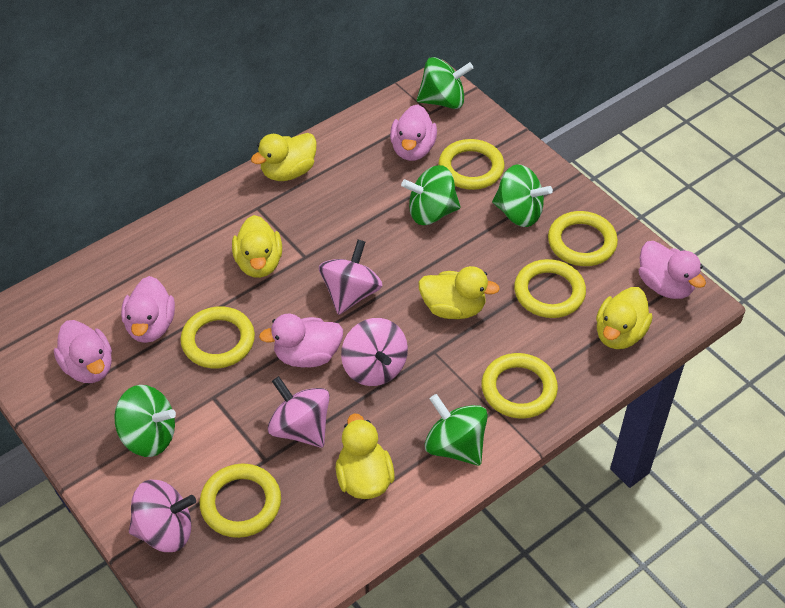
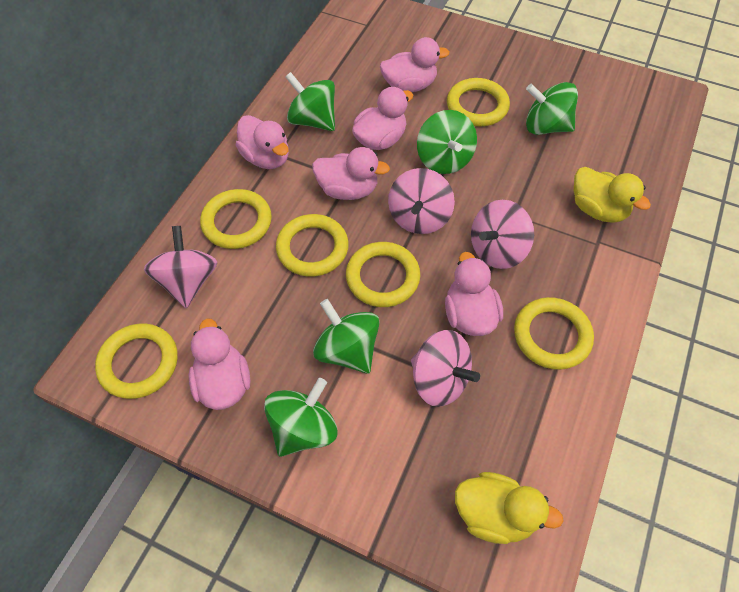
pink duck: [54,320,112,383] [121,276,175,343] [259,314,343,368] [390,104,437,161] [639,241,706,299] = 5 -> [189,319,251,410] [236,115,289,169] [312,147,390,200] [352,87,413,150] [380,37,450,92] [445,252,503,336] = 6
yellow duck: [232,215,282,278] [251,133,317,181] [336,413,395,499] [418,266,500,319] [596,287,653,349] = 5 -> [455,472,564,544] [574,167,651,223] = 2

